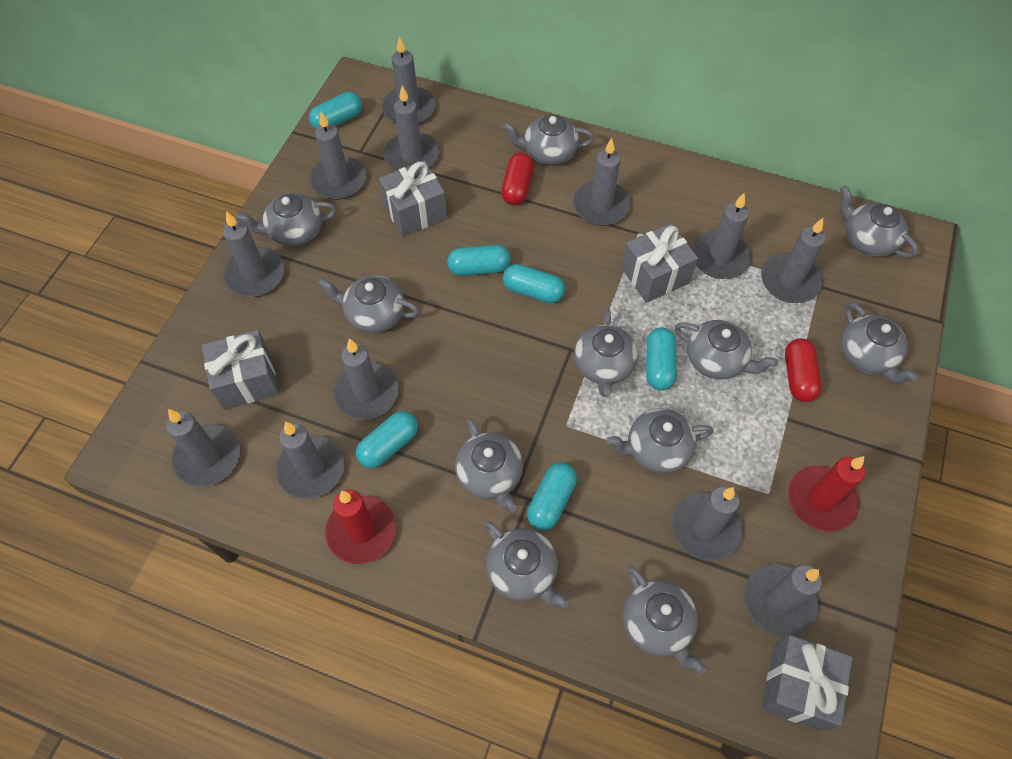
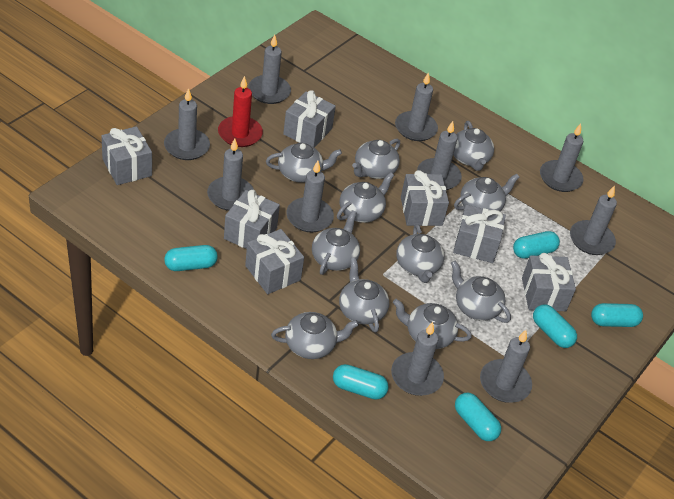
grey candle: [166,409,240,487] [223,211,284,297] [276,422,344,499] [310,112,366,200] [333,339,399,420] [382,36,436,124] [384,86,439,171] [573,138,631,226] [672,486,743,561] [691,193,751,279] [744,564,822,638] [761,218,826,303] = 12 -> [164,88,210,160] [207,138,254,211] [248,35,291,104] [286,161,334,232] [391,322,444,396] [395,72,438,141] [417,121,462,190] [480,330,532,403] [540,124,583,192] [570,185,617,255] = 10
grey gift: [202,330,279,410] [379,160,447,237] [621,223,698,303] [761,635,852,731] = 4 -> [101,126,152,185] [224,190,280,249] [245,229,304,294] [283,90,336,148] [401,170,449,226] [453,205,506,263] [522,253,576,311] = 7
red candle: [325,490,396,564] [788,456,865,532] = 2 -> [218,76,263,147] = 1
red capsule: [501,153,534,205] [785,338,822,402] = 2 -> none = 0

